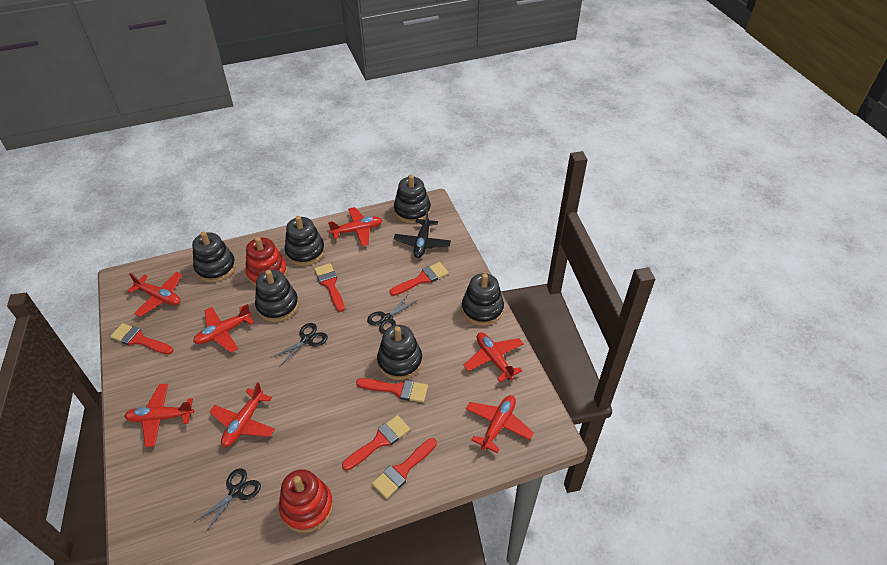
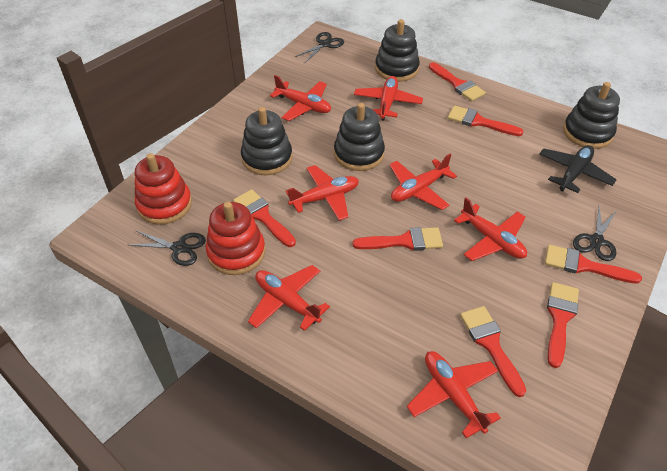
black stacking toy: [192,232,236,282] [255,270,299,322] [285,216,325,266] [377,325,422,380] [394,175,431,223] [462,273,504,326] = 6 -> [241,107,293,175] [334,103,385,171] [375,19,420,82] [563,82,620,149] = 4
red brush: [110,323,173,355] [314,263,345,312] [342,415,410,470] [356,378,428,402] [372,438,437,499] [390,262,449,296] = 6 -> [233,189,296,247] [353,227,443,251] [429,62,486,101] [448,105,523,136] [460,306,526,397] [545,245,642,284] [547,282,579,368] = 7

